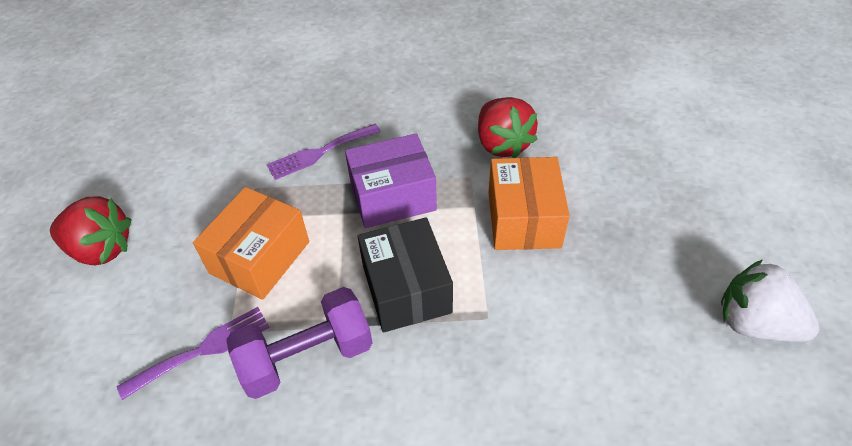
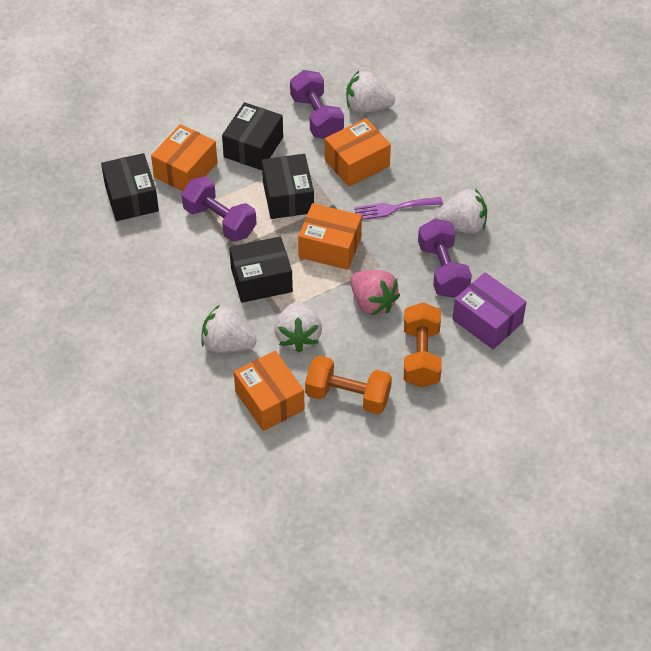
black box: [358,217,453,333] = 1 -> [101,153,159,221] [222,102,283,170] [229,236,293,303] [262,154,314,219] = 4
orange box: [193,187,309,300] [489,157,570,250] = 2 -> [151,124,218,191] [234,351,305,431] [298,203,362,270] [325,118,391,187] = 4
orange dumbbell: none = 0 -> [305,355,392,414] [404,303,442,388] = 2
pink strawberry: none = 0 -> [350,270,400,316] = 1
purple dumbbell: [227,287,373,399] = 1 -> [181,176,257,242] [290,70,344,139] [418,219,472,298] = 3
purple fork: [117,307,270,400] [266,124,381,180] = 2 -> [354,197,443,220] = 1
red strawberry: [50,196,132,265] [478,97,538,158] = 2 -> none = 0
white strawberry: [721,260,819,342] = 1 -> [202,305,257,353] [274,302,322,352] [346,71,395,113] [435,189,487,234] = 4

